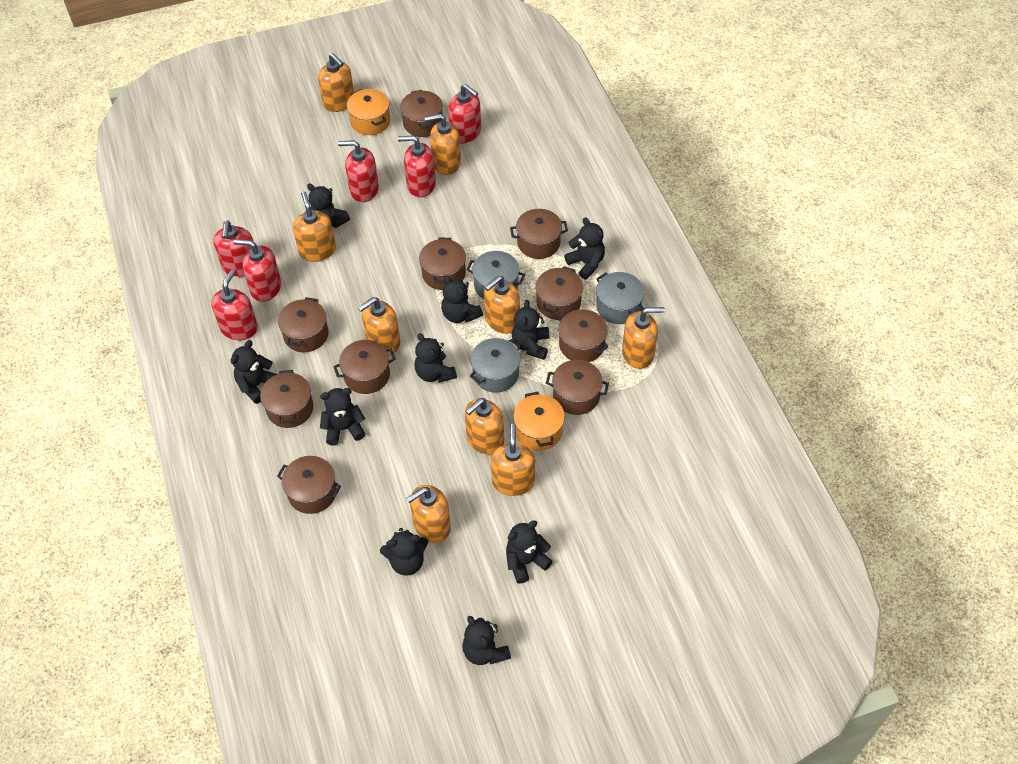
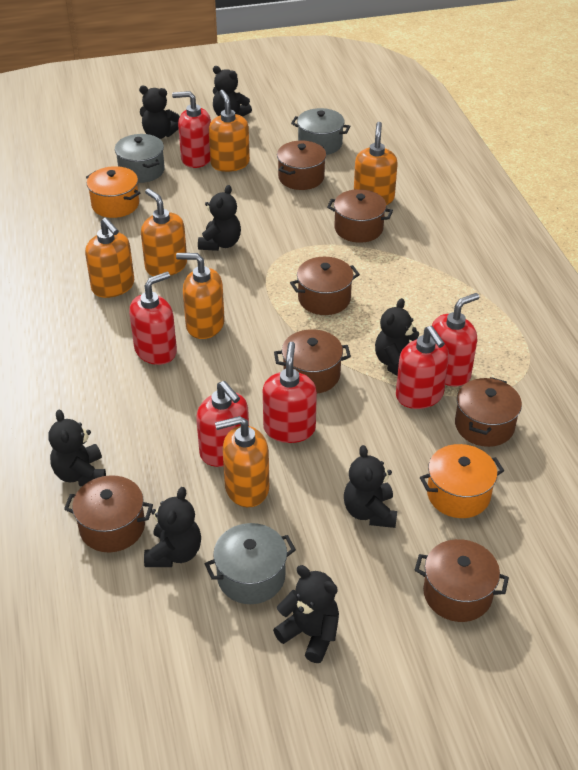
black teddy bear: [230,340,277,404] [307,183,350,228] [320,388,365,445] [380,528,428,576] [414,333,457,383] [441,275,483,323] [462,616,511,665] [506,521,553,584] [512,300,550,360] [564,217,605,279] = 10 -> [49,409,106,486] [139,86,180,139] [144,487,201,567] [198,185,241,251] [213,66,252,117] [273,565,339,663] [344,445,397,528] [375,298,419,376] = 8
brown pot: [260,370,313,428] [277,456,341,514] [278,297,329,352] [333,340,396,394] [400,90,443,137] [419,237,466,290] [510,209,568,259] [535,266,583,320] [546,360,609,415] [557,309,608,362] = 10 -> [64,475,153,552] [274,329,351,394] [277,141,326,190] [290,257,360,315] [327,189,393,243] [415,539,509,622] [455,377,522,447] = 7
orange soap dispenser: [293,191,336,262] [318,53,354,112] [358,297,400,355] [406,485,451,543] [424,114,461,175] [465,398,504,455] [484,276,520,334] [491,424,535,496] [622,307,665,369] = 9 -> [85,218,134,298] [141,188,187,276] [176,253,225,339] [209,90,250,172] [215,416,269,507] [354,122,398,205] = 6

